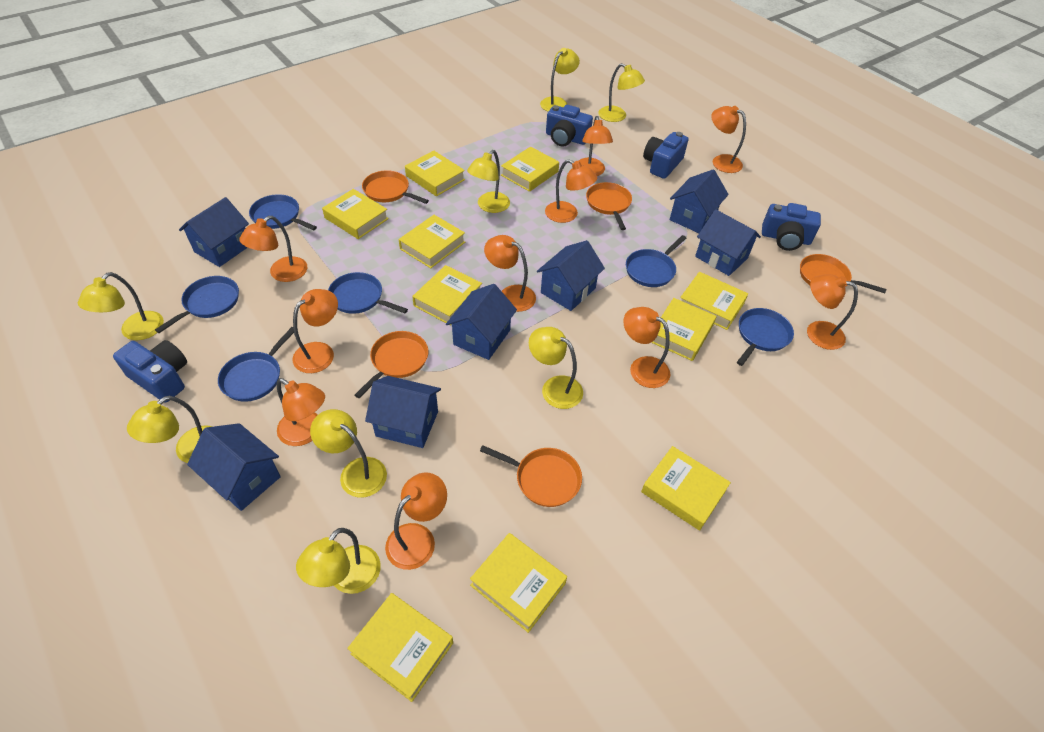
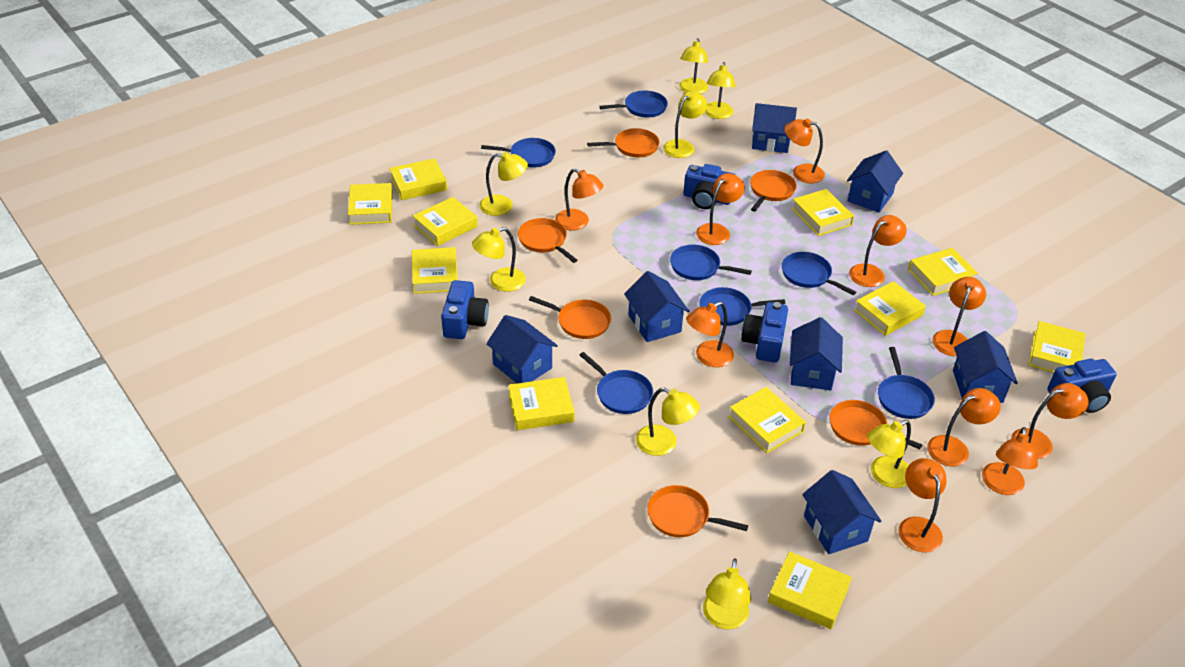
blue pan: [155,276,239,333] [218,327,294,402] [249,194,317,231] [328,272,408,314] [626,235,686,287] [737,308,794,366] = 6 -> [481,138,556,168] [580,352,653,414] [599,91,668,118] [670,245,752,280] [699,287,785,326] [782,252,856,295] [878,347,935,419] = 7
orange pan: [355,331,428,398] [362,170,429,204] [480,445,582,507] [586,182,632,230] [800,254,887,293] = 5 -> [518,218,578,263] [529,296,611,339] [587,128,660,157] [647,485,748,537] [750,170,797,211] [829,400,922,449] = 6
yellow book: [322,189,389,239] [347,593,453,702] [399,215,465,268] [405,151,465,196] [412,265,482,325] [470,533,567,633] [501,147,559,192] [641,446,731,531] [651,298,716,361] [680,272,748,330] = 10 -> [348,183,393,225] [389,158,447,200] [412,247,458,294] [413,197,478,246] [508,377,575,430] [728,387,806,453] [768,551,852,629] [791,189,854,236] [854,281,926,336] [908,248,978,296] [1028,321,1086,373] = 11

